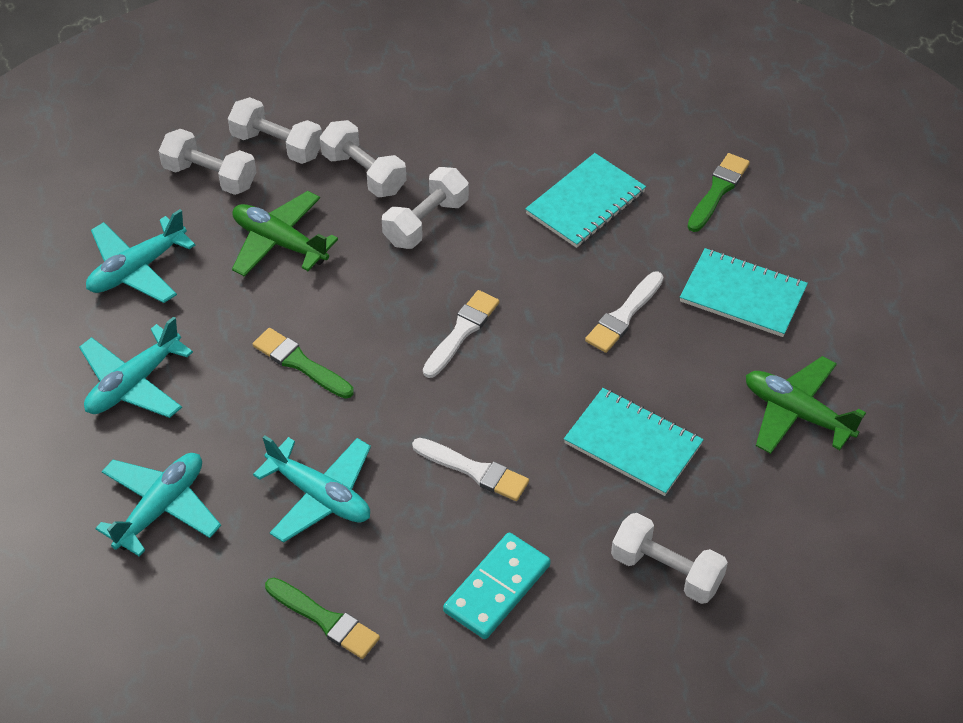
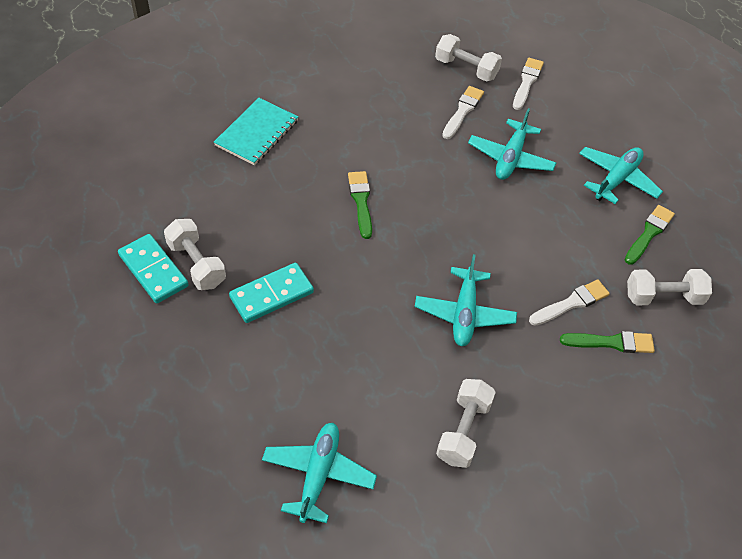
green plane: [232,191,338,277] [746,356,866,454] = 2 -> none = 0
turquoise domino: [443,532,551,639] = 1 -> [118,234,189,303] [229,263,314,323] = 2
turquoise notebook: [525,153,646,248] [564,388,704,496] [680,248,808,337] = 3 -> [214,98,298,165] = 1
white dumbbell: [159,129,256,195] [228,97,322,164] [320,120,406,197] [382,167,469,249] [611,513,728,604] = 5 -> [164,219,226,290] [435,34,502,81] [436,379,496,468] [627,269,712,305] = 4

